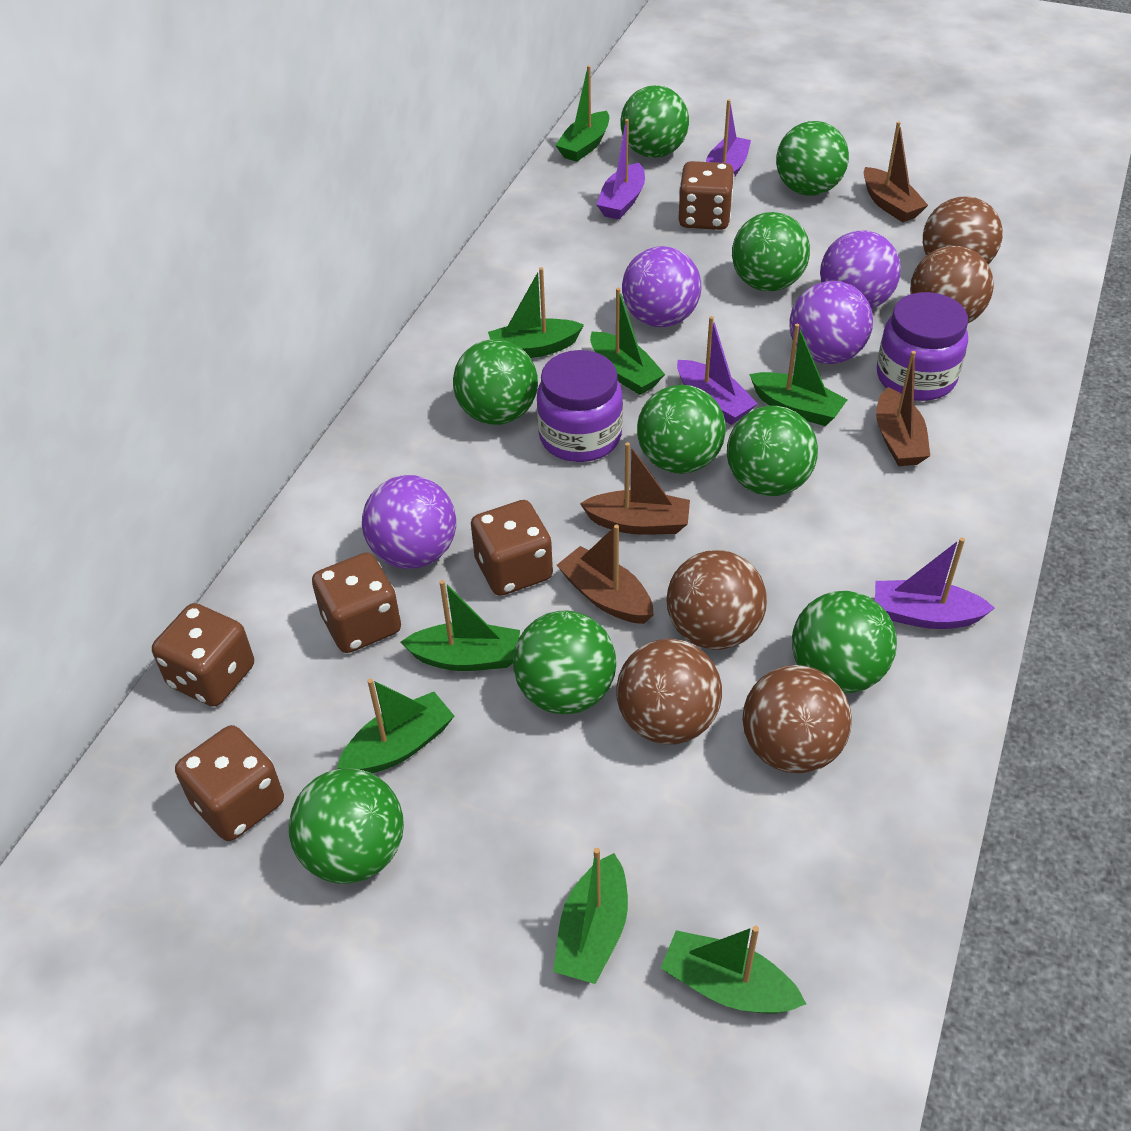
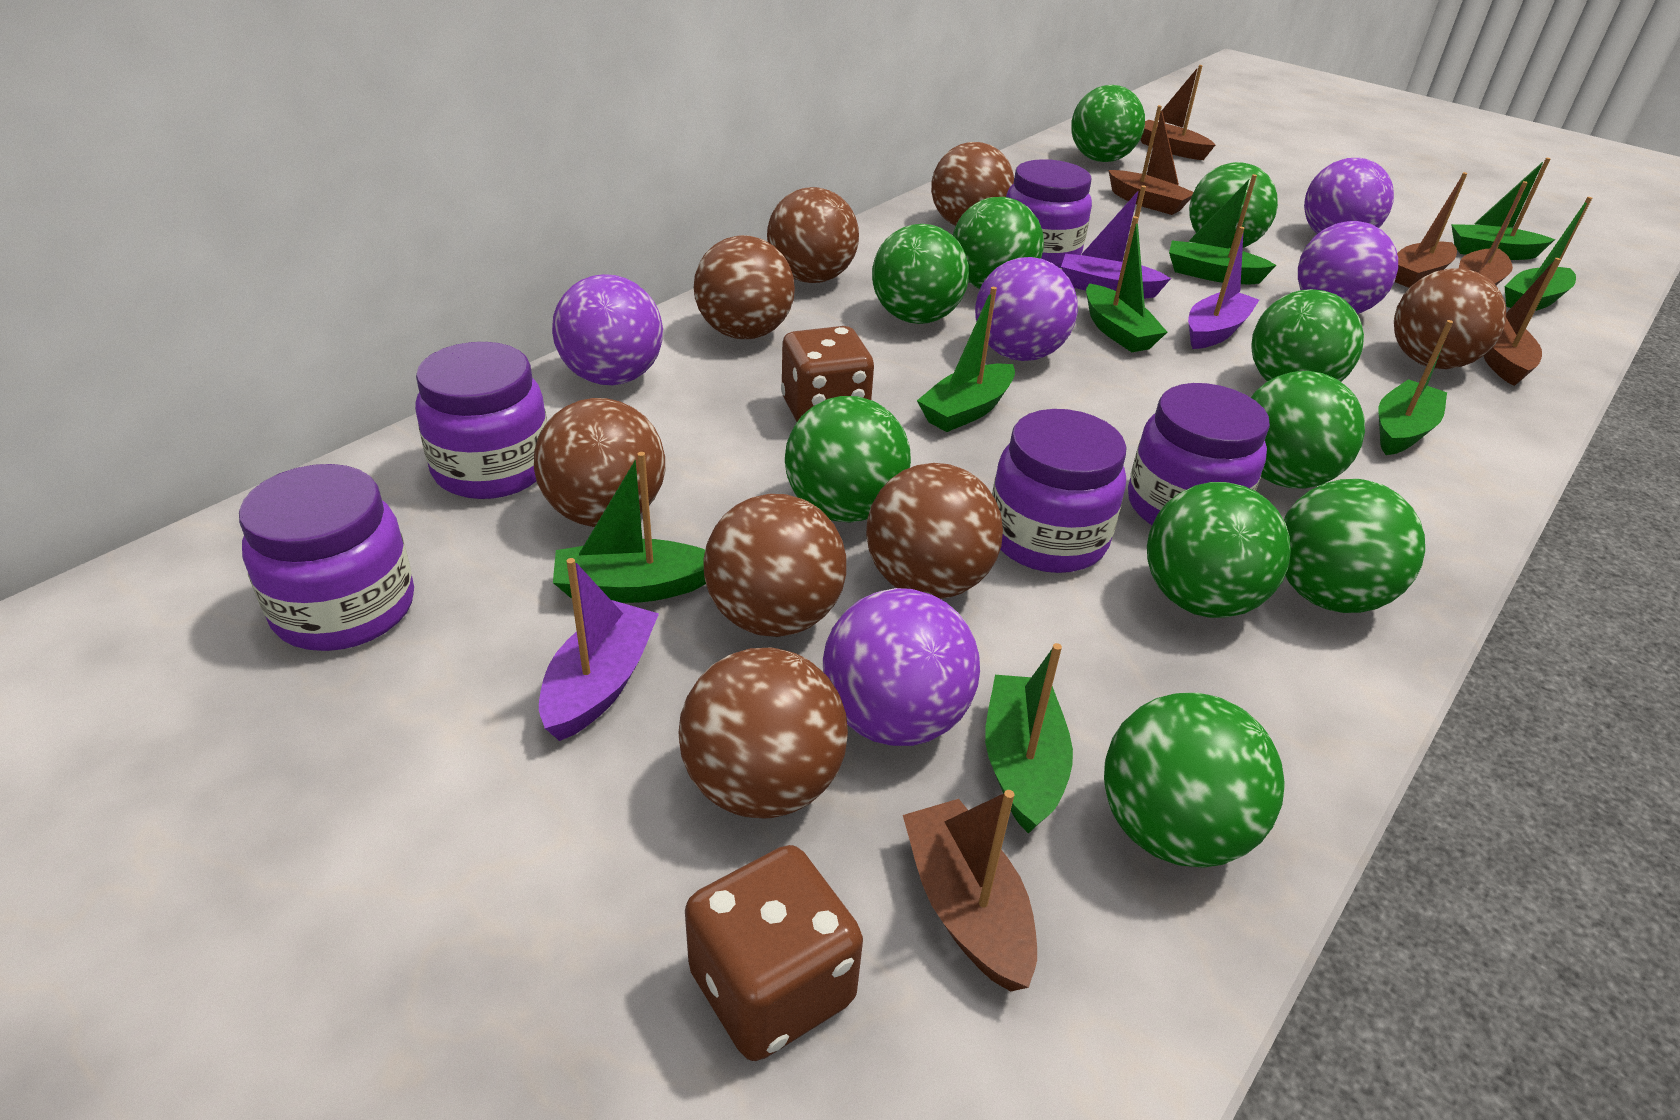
brown ball: [616,639,722,744] [666,550,767,650] [743,665,852,773] [910,246,994,323] [923,197,1003,264] = 5 -> [534,398,665,527] [678,648,848,818] [694,235,795,339] [703,494,846,637] [767,187,859,283] [866,463,1003,599] [931,142,1014,226] [1394,269,1506,369] = 8
brown boat: [557,525,654,624] [580,442,690,535] [864,121,928,222] [876,351,930,466] = 4 -> [903,790,1037,992] [1108,105,1194,215] [1141,65,1215,160] [1395,172,1468,288] [1459,181,1528,285] [1484,258,1561,386] = 6
brown dice: [152,603,254,707] [175,725,284,841] [312,552,401,653] [471,500,553,596] [678,161,734,230] = 5 -> [685,845,863,1061] [781,326,874,422] = 2
green ball: [289,768,404,884] [453,339,538,425] [513,610,616,714] [620,85,689,158] [637,385,726,474] [727,406,818,496] [732,212,810,291] [776,121,849,196] [792,591,897,694] = 9 -> [785,396,911,522] [872,224,969,324] [953,197,1044,289] [1071,85,1145,162] [1104,693,1285,868] [1147,482,1291,618] [1189,162,1278,248] [1251,371,1365,488] [1252,289,1364,382] [1284,479,1425,613] = 10
purple ball: [362,475,456,569] [622,246,701,327] [789,281,873,364] [820,231,901,309] = 4 -> [552,274,663,385] [823,588,980,746] [975,257,1078,361] [1298,221,1398,314] [1304,158,1394,234] = 5
purple boat: [597,119,645,220] [677,316,758,425] [706,99,751,178] [875,537,995,629] = 4 -> [539,558,659,741] [1061,185,1171,298] [1188,227,1259,349] = 3
purple jar: [537,350,623,462] [877,292,968,401] = 2 -> [239,464,414,651] [415,342,547,499] [992,409,1126,573] [1006,159,1092,268] [1128,383,1270,525] = 5

